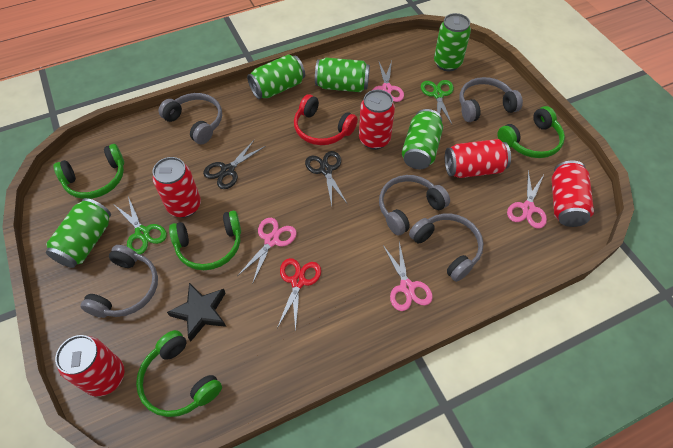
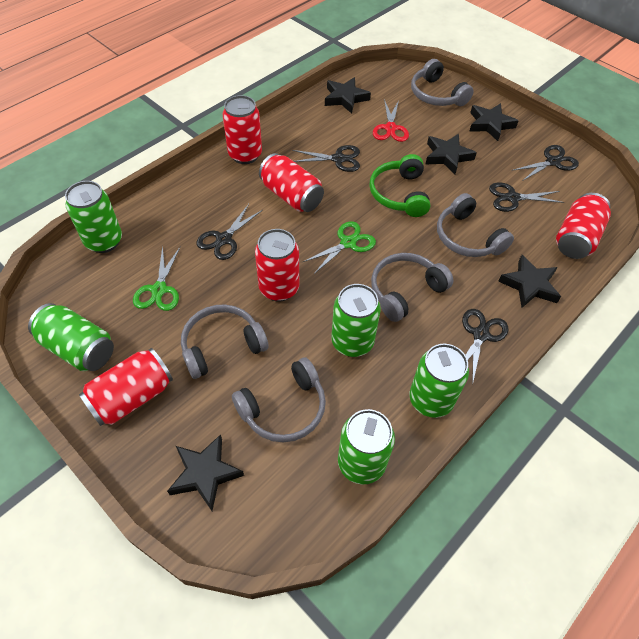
black scissors: [203,139,265,189] [305,151,347,206] = 2 -> [196,204,263,260] [292,145,360,172] [462,309,509,385] [489,182,564,212] [513,145,579,181] = 5
black star: [167,283,226,342] = 1 -> [167,434,244,511] [325,77,371,114] [426,134,477,174] [469,103,519,141] [498,255,561,308] = 5
green headphones: [54,144,124,199] [136,330,222,417] [169,211,241,270] [498,106,565,158] = 4 -> [369,154,430,217] = 1
pink scissors: [237,218,297,282] [373,60,404,102] [383,242,433,311] [507,170,547,229] = 4 -> none = 0
red headphones: [294,94,358,145] = 1 -> none = 0

